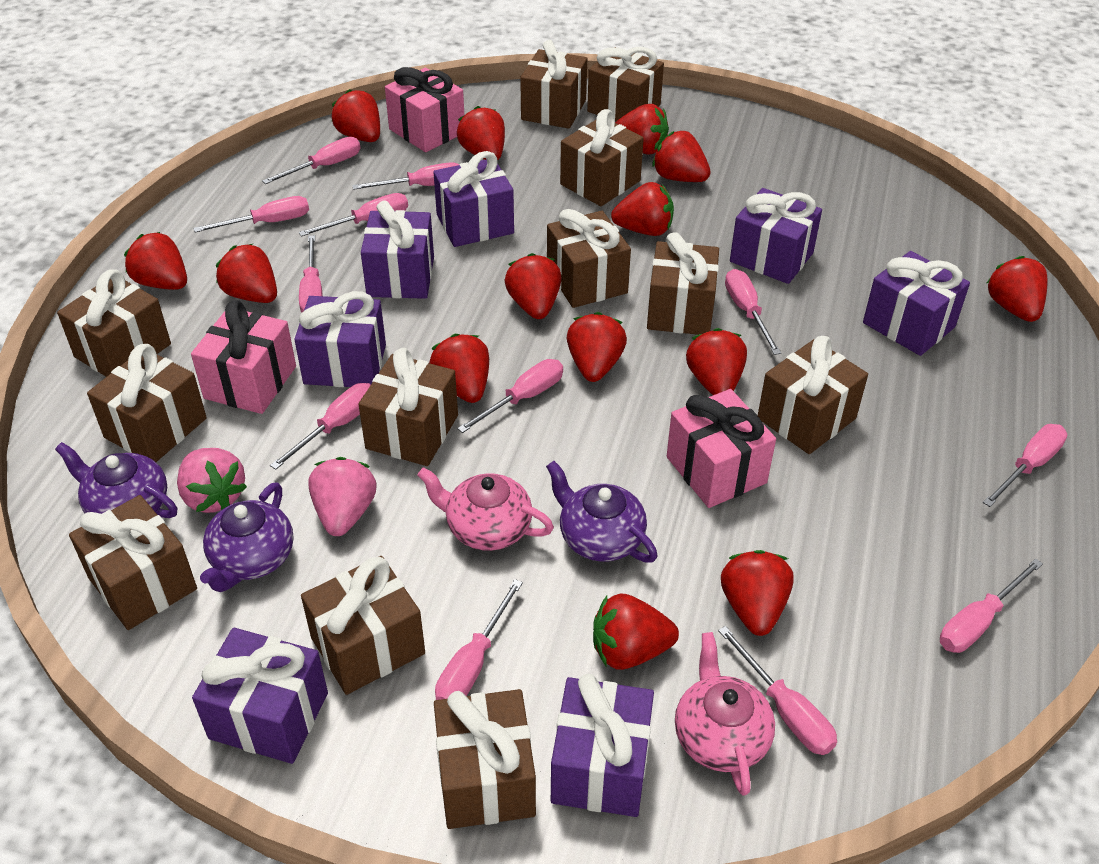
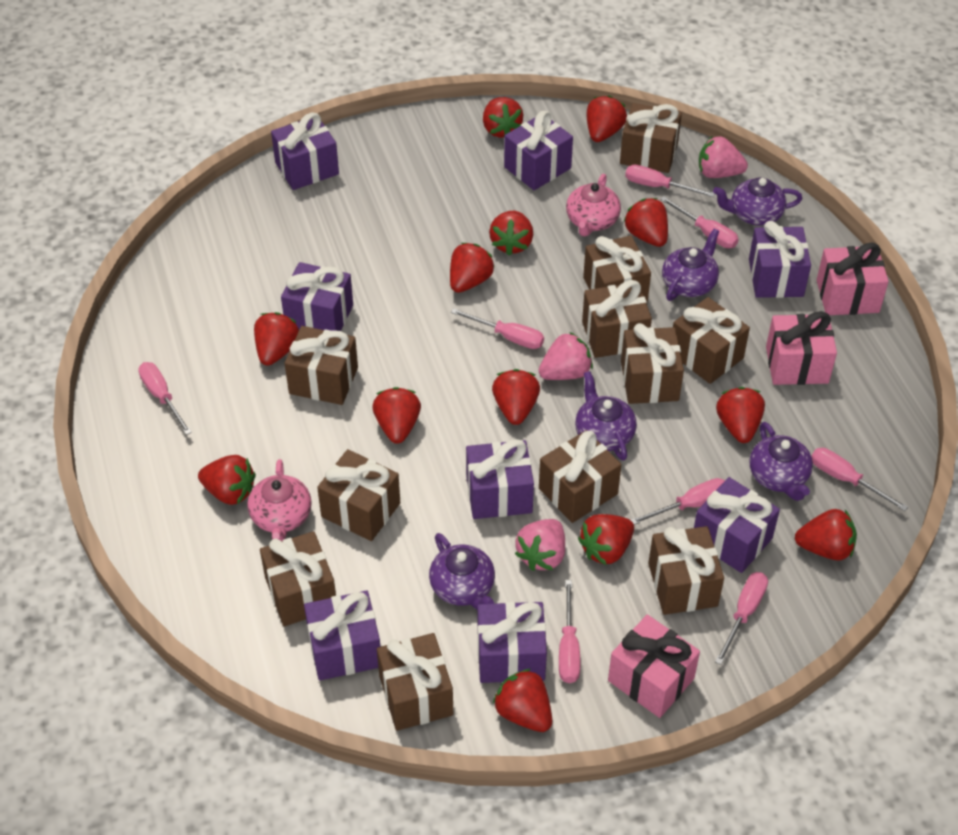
brown gift: [57,269,171,377] [69,495,197,630] [87,344,207,462] [301,556,425,695] [358,348,458,466] [434,689,536,829] [520,40,587,129] [547,209,631,308] [560,109,644,206] [587,47,664,121] [647,232,719,335] [758,336,868,454] = 12 -> [260,531,336,626] [285,326,358,405] [317,449,400,541] [377,633,453,731] [539,430,621,523] [582,280,652,358] [583,235,651,303] [620,103,682,173] [621,323,684,404] [648,526,724,615] [673,297,750,384] = 11
pink screwdriver: [193,196,309,232] [262,137,360,184] [270,383,371,470] [299,193,408,237] [299,235,323,313] [352,162,459,190] [435,579,523,700] [457,359,563,433] [718,626,837,755] [725,269,781,355] [940,558,1043,653] [983,424,1067,507] = 12 -> [138,362,192,435] [451,308,544,349] [559,580,580,683] [625,165,715,197] [631,478,725,525] [660,196,739,248] [715,572,768,665] [811,448,908,511] = 8
pink strawberry: [177,448,247,513] [308,457,377,536] = 2 -> [515,519,565,571] [538,332,593,380] [699,137,748,178] = 3
purple gift: [192,628,328,764] [294,291,386,387] [361,201,434,299] [433,151,514,247] [551,674,654,817] [730,188,822,284] [863,251,970,356] = 7 -> [271,112,339,190] [281,262,353,331] [304,591,380,681] [466,439,534,519] [478,602,547,683] [504,111,573,190] [694,477,780,573] [749,221,811,298] = 8
purple teapot: [55,442,177,518] [200,482,293,592] [546,461,658,562] = 3 -> [429,533,495,610] [575,371,637,461] [662,228,719,301] [713,178,802,226] [750,422,813,501] = 5
red strawberry: [124,232,187,290] [216,244,277,303] [332,89,380,142] [429,334,489,403] [457,106,505,160] [504,253,562,319] [567,312,627,382] [593,593,679,670] [611,182,674,236] [615,104,669,154] [652,131,711,182] [686,328,747,395] [721,550,794,636] [987,256,1047,322] = 14 -> [198,455,256,505] [254,312,299,366] [372,387,421,444] [450,243,494,293] [483,97,523,138] [489,211,533,256] [492,369,540,425] [493,669,552,732] [578,514,634,565] [587,95,627,142] [624,198,668,247] [716,387,765,443] [795,509,857,561] = 13

